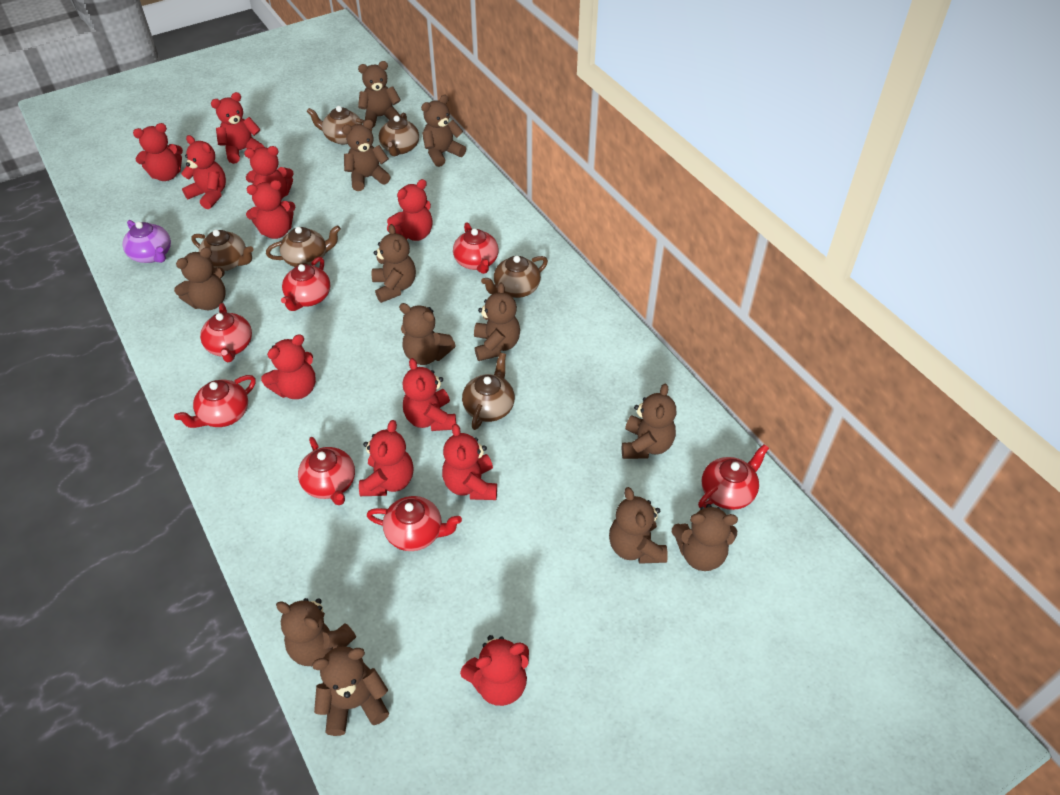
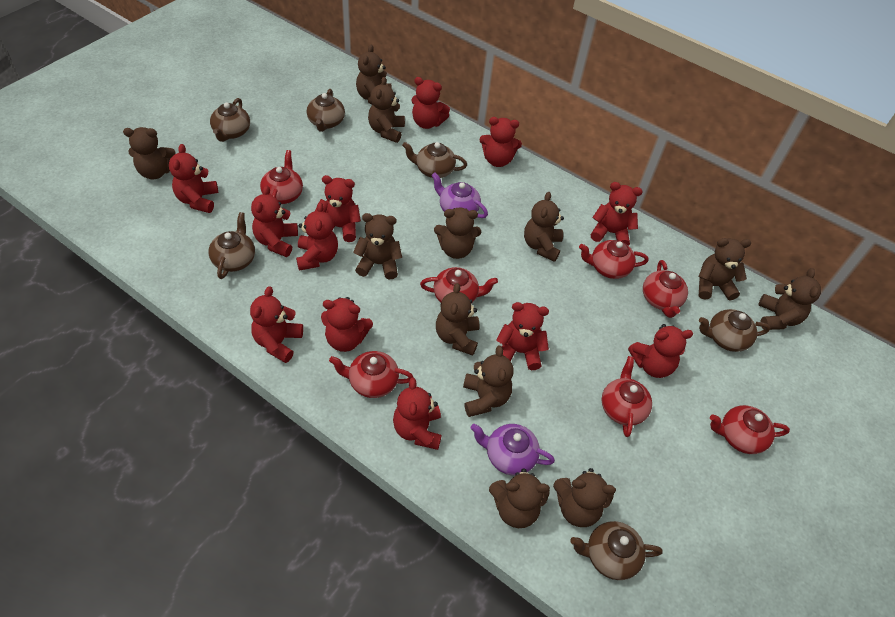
purple teapot: [123,220,171,263] = 1 -> [431,173,488,218] [470,424,555,475] = 2
red teddy bear: [133,123,183,181] [181,135,226,209] [211,92,264,164] [244,146,294,199] [246,180,295,239] [261,334,316,399] [359,420,414,496] [387,179,433,241] [402,358,456,431] [442,424,497,500] [460,635,529,706] = 11 -> [169,144,218,213] [250,286,303,363] [251,185,298,257] [296,202,338,271] [315,175,361,242] [321,297,373,352] [393,377,442,450] [411,77,450,129] [479,117,522,167] [496,302,549,370] [591,182,643,246] [628,324,693,378] = 12

